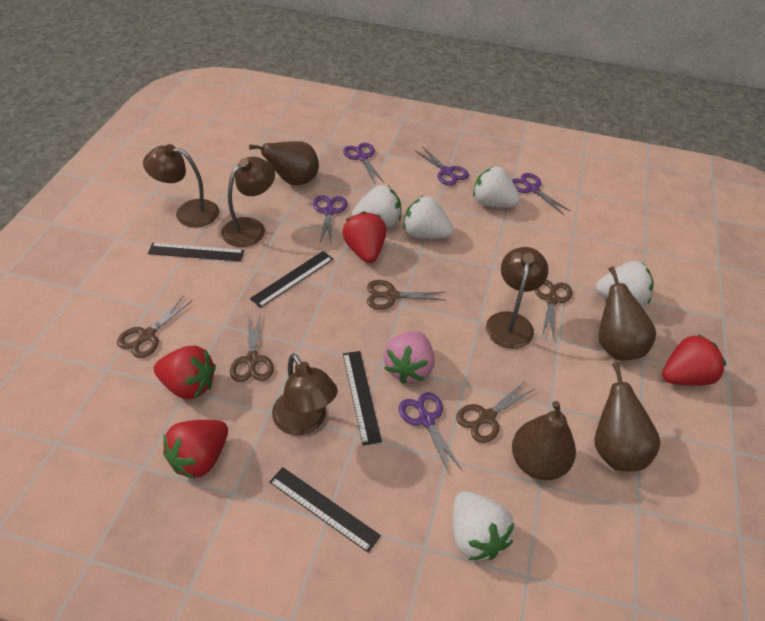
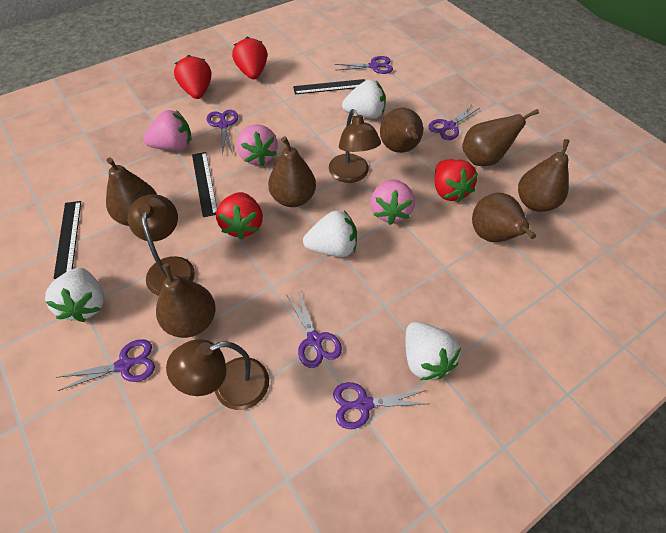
black ruler: [148,243,244,262] [250,251,333,308] [269,467,381,553] [343,351,382,446] = 4 -> [53,201,81,279] [192,152,217,217] [293,79,365,94] = 3
brown lamp: [143,144,219,227] [221,157,275,247] [272,353,338,435] [486,247,548,349] = 4 -> [128,194,195,296] [166,339,269,410] [329,109,381,183] = 3
brown pear: [249,141,319,185] [512,401,576,480] [594,362,660,472] [598,266,656,361] = 4 -> [106,157,157,226] [156,263,216,338] [268,136,316,207] [380,108,423,153] [462,109,539,166] [472,193,536,242] [518,139,570,212] = 7
brown scissors: [117,297,192,358] [230,313,274,382] [367,280,447,310] [456,380,536,443] [534,279,573,339] = 5 -> none = 0
pink strawberry: [383,331,435,384] = 1 -> [143,110,192,151] [237,124,277,166] [370,179,415,225] = 3
purple scissors: [313,195,347,243] [343,143,384,184] [399,392,462,473] [414,146,469,186] [512,173,571,215] = 5 -> [58,339,155,391] [207,110,238,155] [286,291,342,368] [333,382,428,429] [335,56,393,74] [429,104,479,140] = 6
white strawberry: [352,185,401,227] [403,196,453,239] [453,491,514,560] [473,166,521,207] [595,261,654,306] = 5 -> [45,268,104,322] [303,211,357,257] [342,79,386,119] [405,322,461,380] = 4

